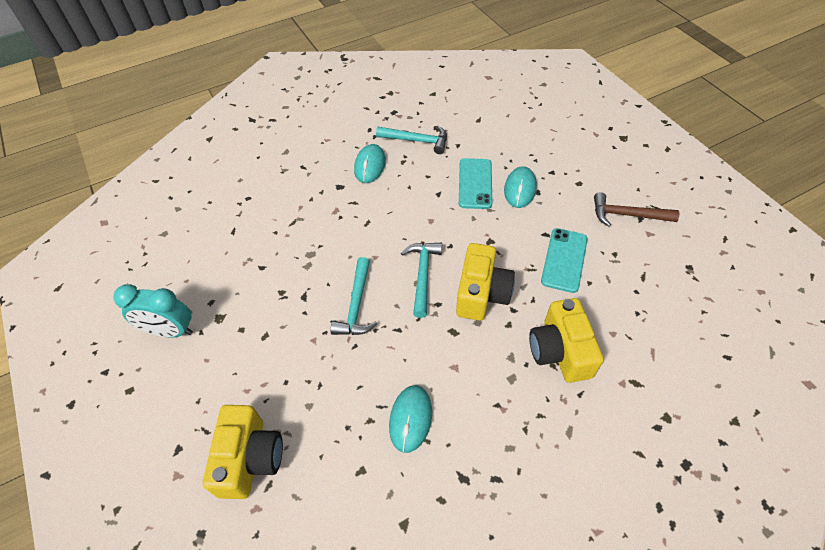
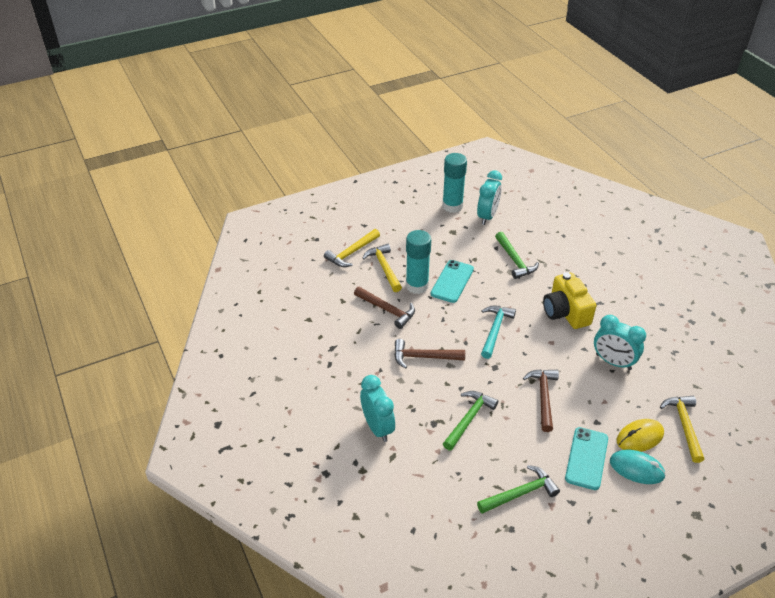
brown hammer: [594,192,679,226] = 1 -> [354,287,415,329] [394,339,465,369] [523,369,559,432] = 3
green hammer: none = 0 -> [443,391,498,451] [477,465,560,514] [495,232,539,279] = 3
turquoise clock: [113,284,193,338] = 1 -> [360,375,395,442] [477,170,502,225] [594,315,646,370] = 3
turquoise glue stick: none = 0 -> [406,230,431,294] [442,153,467,213] = 2
turquoise hammer: [330,257,377,335] [376,126,447,154] [401,243,442,318] = 3 -> [481,306,516,359] = 1
turquoise mouse: [354,144,386,183] [389,385,432,453] [504,166,537,208] = 3 -> [610,450,666,484] = 1
yellow camera: [203,405,283,499] [456,243,515,321] [529,298,604,383] = 3 -> [543,272,596,329] = 1
yellow hammer: none = 0 -> [324,229,380,267] [362,244,402,292] [660,396,704,463] = 3
yellow mouse: none = 0 -> [617,419,664,452] = 1

